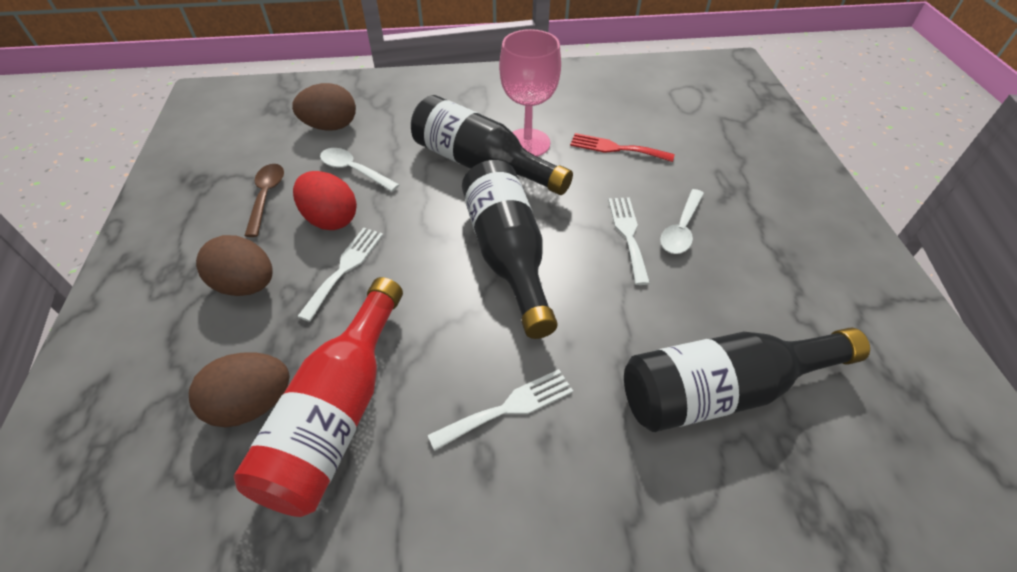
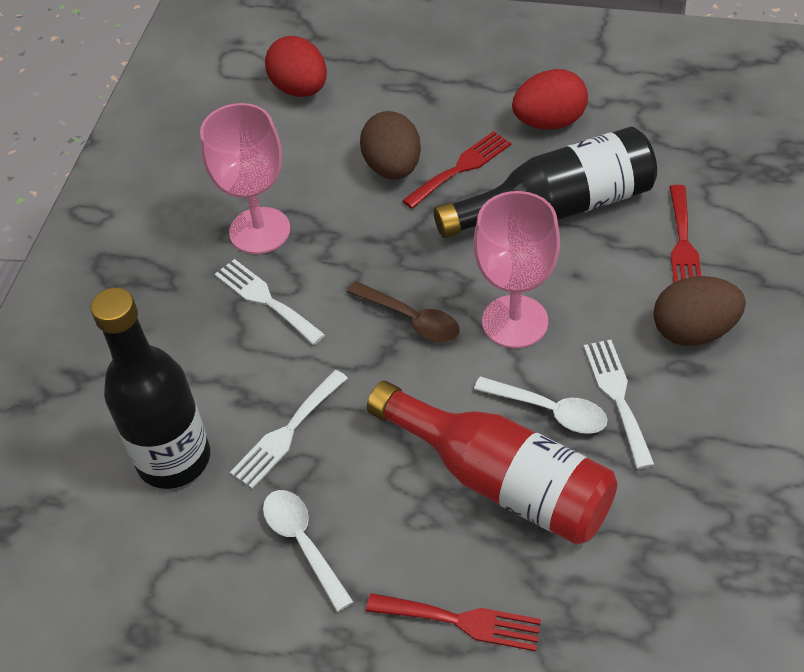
black bottle: [411,95,573,195] [462,160,558,339] [624,327,870,432] = 3 -> [91,287,210,489] [434,127,657,238] = 2
brown egg: [189,353,290,427] [196,235,272,296] [292,83,356,131] = 3 -> [360,111,421,180] [653,276,746,346] = 2
pink goblet: [499,29,561,157] = 1 -> [200,103,290,254] [474,191,560,348] = 2
red egg: [293,171,357,230] = 1 -> [265,36,327,97] [512,69,588,129] = 2
red fork: [570,133,675,162] = 1 -> [366,593,541,651] [402,131,511,209] [669,185,701,283] = 3

